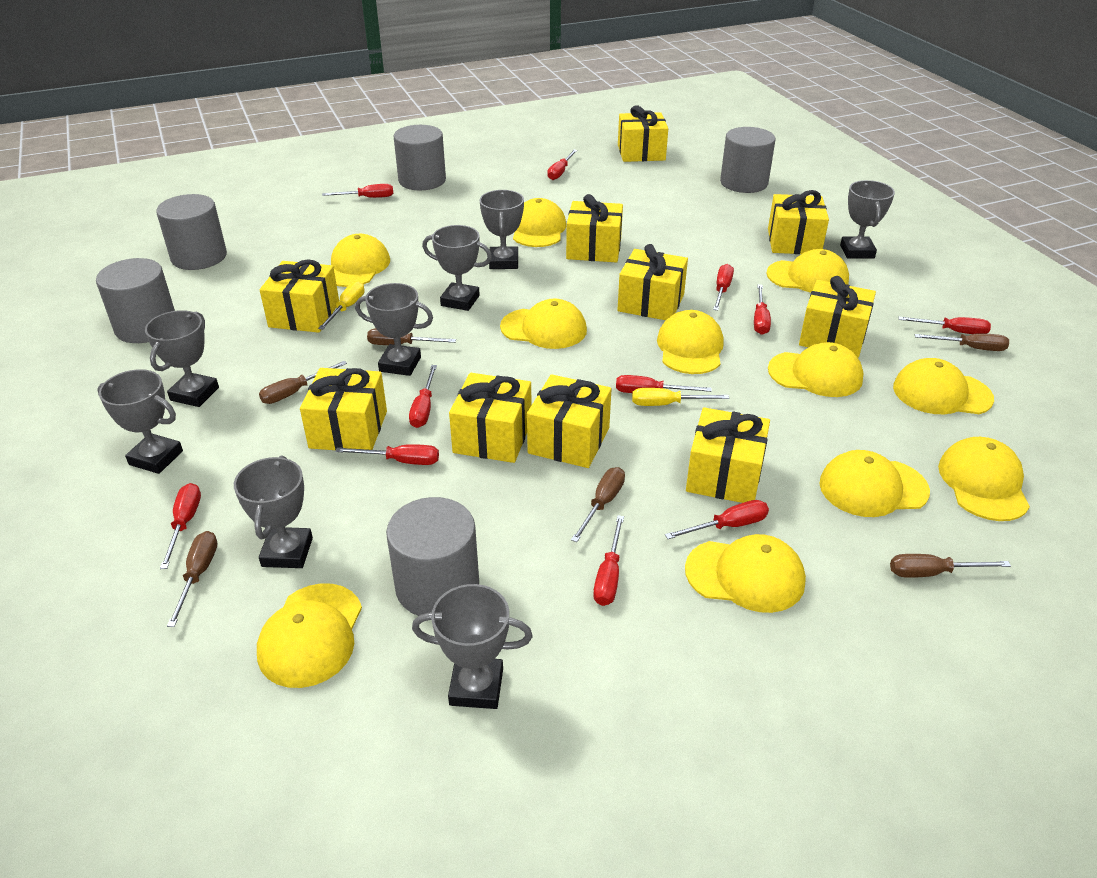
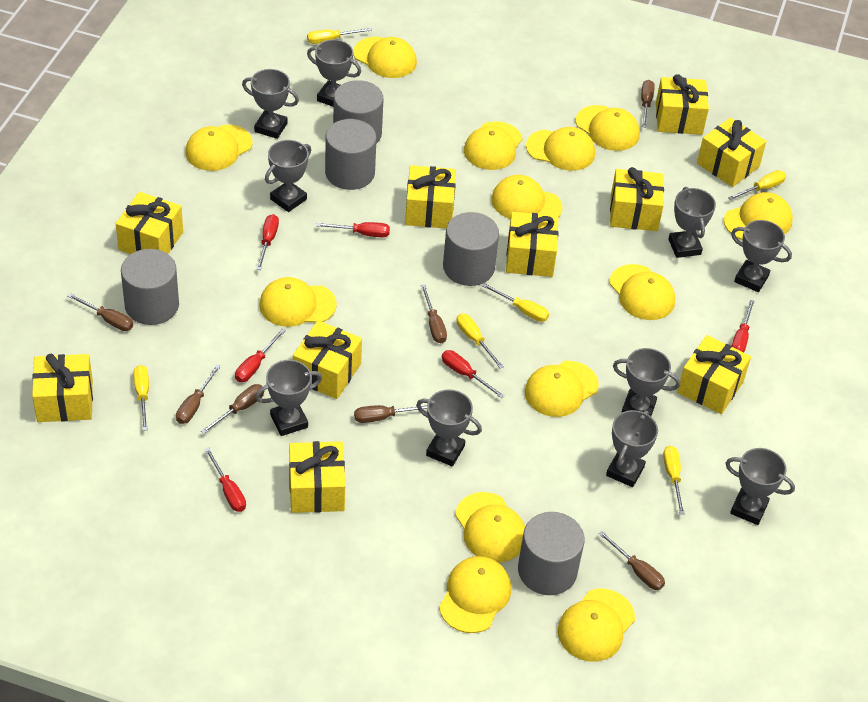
brown screwdriver: [167,531,218,627] [259,361,347,404] [367,328,456,345] [571,467,625,542] [890,554,1011,578] [915,333,1009,351] = 6 -> [68,293,133,331] [176,364,221,424] [201,384,264,434] [354,405,427,423] [421,284,447,344] [599,531,665,590] [641,80,655,128] = 7
grey trophy: [97,369,183,474] [145,310,219,407] [234,456,313,568] [355,283,433,376] [412,584,533,709] [422,225,492,311] [480,190,524,269] [840,180,895,259] = 8 -> [242,69,299,139] [255,360,322,436] [265,140,311,212] [307,39,361,107] [416,389,482,466] [606,410,658,487] [613,348,680,416] [669,187,716,258] [725,448,795,525] [731,220,792,292] = 10
red screwdriver: [160,483,201,569] [322,184,393,198] [335,444,439,465] [409,365,437,428] [547,150,577,180] [593,515,624,606] [616,375,712,393] [665,500,769,539] [713,264,734,310] [754,285,771,335] [898,317,991,334] = 11 -> [205,448,246,512] [235,329,286,382] [256,214,279,270] [316,222,390,237] [442,350,504,398] [732,300,755,352] = 6
yellow cap: [257,583,362,688] [331,234,390,287] [500,299,587,349] [513,198,566,247] [657,310,724,374] [685,534,806,613] [767,249,849,293] [768,342,863,397] [819,450,930,517] [893,358,994,414] [938,437,1030,521] = 11 -> [186,125,253,171] [259,277,337,327] [353,37,417,78] [439,556,511,633] [455,492,525,562] [464,121,522,170] [491,175,562,219] [525,361,599,417] [526,127,595,171] [558,589,635,662] [576,105,640,151] [609,264,675,320] [724,192,793,240] = 13
yellow screwdriver: [318,281,365,330] [632,388,729,406] = 2 -> [133,365,149,431] [307,28,372,44] [456,313,504,368] [482,283,549,322] [663,446,685,515] [728,170,786,200] = 6

